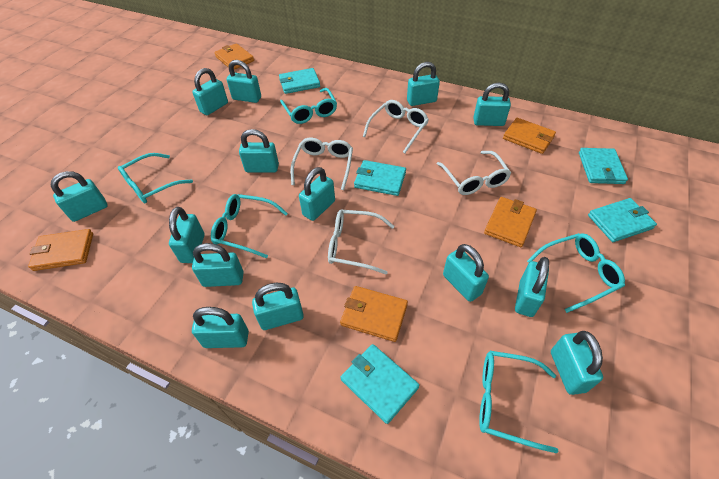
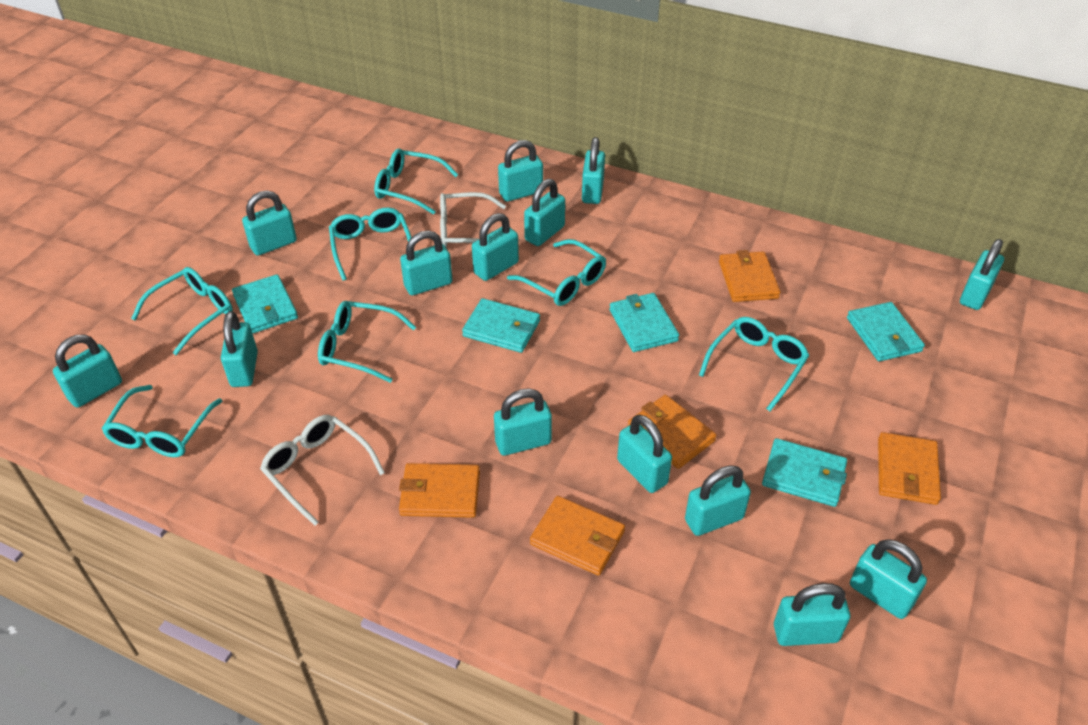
turquoise glasses: [118,153,193,203] [211,194,288,258] [280,88,337,124] [479,351,559,453] [527,233,625,313] = 5 -> [102,385,222,457] [131,267,233,355] [318,301,416,383] [329,207,412,281] [374,148,458,215] [507,239,606,306] [699,317,809,411] = 7
white glasses: [291,138,353,190] [328,210,395,275] [363,100,429,153] [437,151,511,195] = 4 -> [260,415,385,526] [440,192,506,248] = 2

